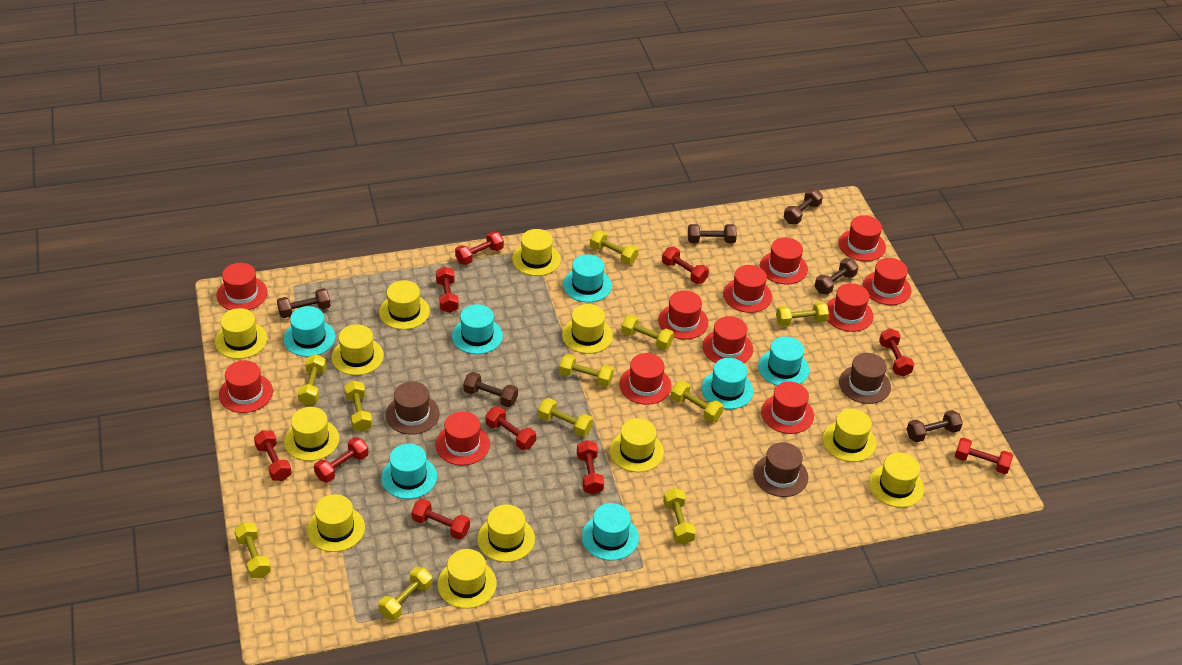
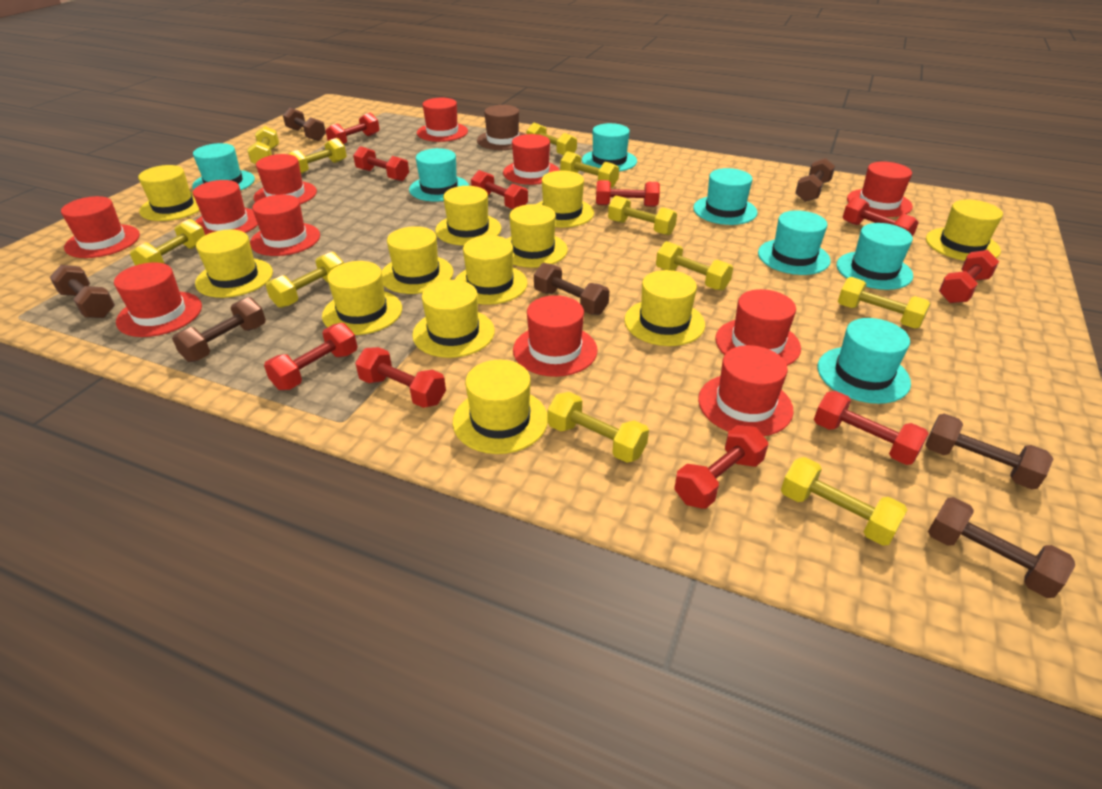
brown dumbbell: [277,288,331,318] [463,372,518,407] [688,224,737,243] [784,189,823,224] [815,258,859,295] [906,410,963,442] = 6 -> [50,265,115,318] [172,297,266,362] [283,108,326,141] [534,263,609,315] [795,158,835,202] [925,414,1054,489] [928,497,1075,598] = 7
brown hat: [386,381,440,435] [753,442,808,497] [839,353,891,404] = 3 -> [477,105,525,150] = 1
red hat: [217,263,268,310] [219,360,273,413] [435,411,490,466] [619,353,672,405] [658,290,708,340] [703,316,753,363] [723,265,772,313] [760,238,808,284] [761,382,814,434] [827,283,873,332] [838,215,886,261] [863,258,912,305] = 12 -> [61,196,140,258] [114,262,202,337] [193,180,258,235] [250,195,320,256] [254,154,317,204] [417,98,468,142] [503,134,560,185] [513,295,598,377] [698,345,794,436] [715,289,801,366] [847,161,913,217] = 11

